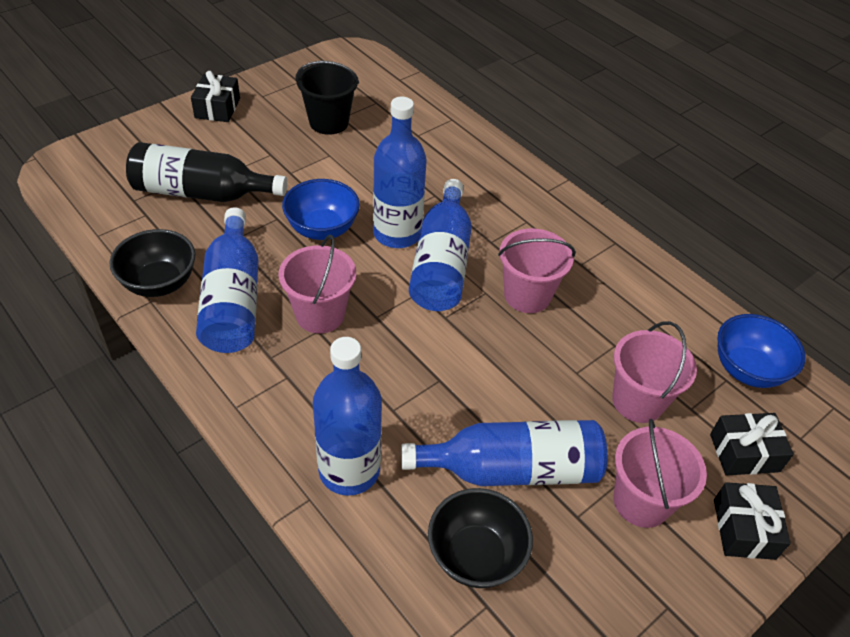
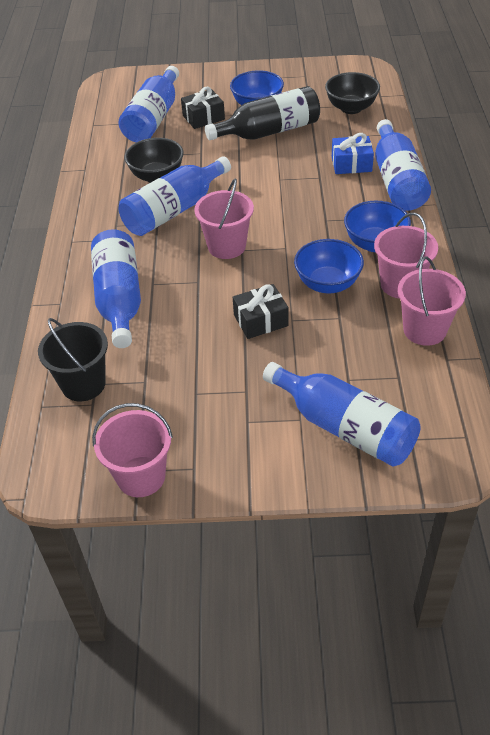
black gift: [191,71,240,122] [710,413,794,475] [714,482,791,560] = 3 -> [181,87,225,129] [233,284,289,339] = 2
blue bowl: [282,179,360,240] [717,314,806,388] = 2 -> [230,70,284,105] [294,239,364,294] [344,201,411,252] = 3
blue gift: none = 0 -> [332,133,374,174] = 1

